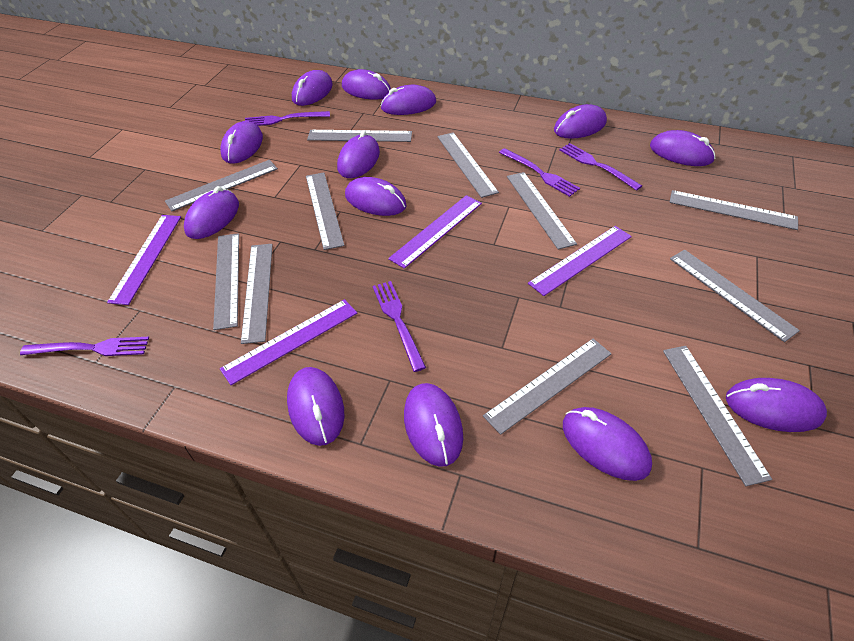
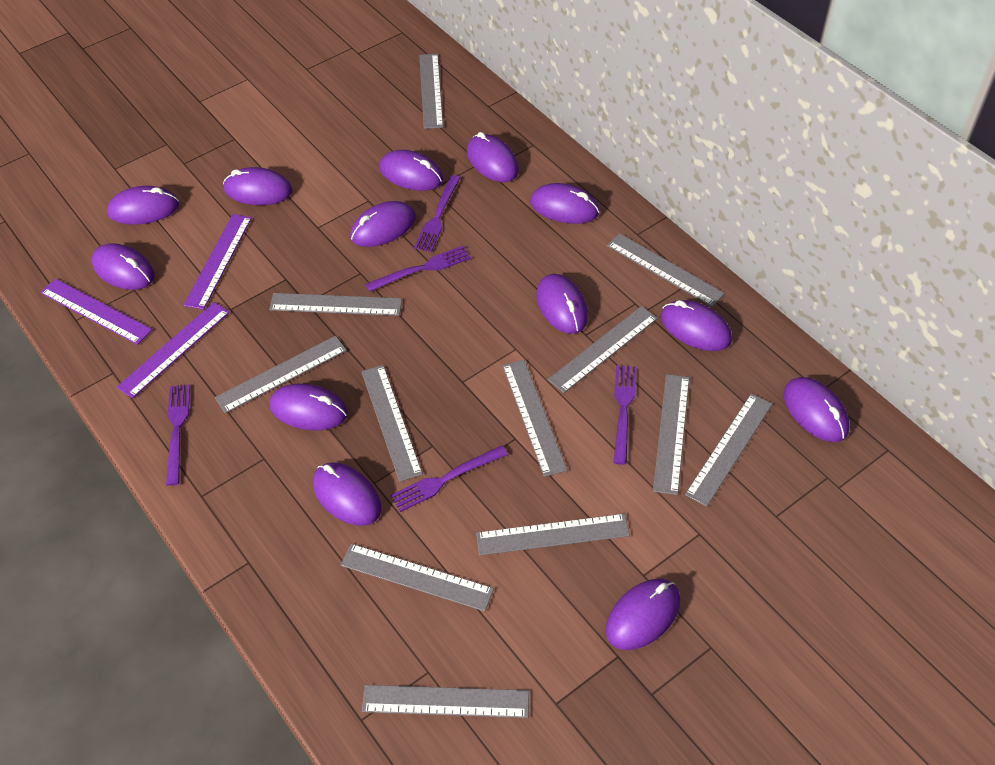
grey ruler: [165,160,278,211] [213,233,239,330] [241,244,273,344] [306,173,344,250] [307,130,412,142] [437,132,499,198] [483,339,611,435] [507,172,577,250] [663,346,772,486] [669,190,798,230] [670,249,800,342] = 11 -> [215,336,347,414] [269,293,402,316] [341,544,494,611] [361,365,423,482] [362,685,529,718] [419,54,443,129] [476,514,630,555] [502,360,567,477] [548,306,658,393] [607,233,725,307] [653,374,689,495] [685,394,772,507] = 12
purple ruler: [107,215,181,305] [220,299,357,385] [388,195,482,269] [528,226,632,296] = 4 -> [40,279,152,345] [117,302,230,399] [184,214,252,310] = 3

